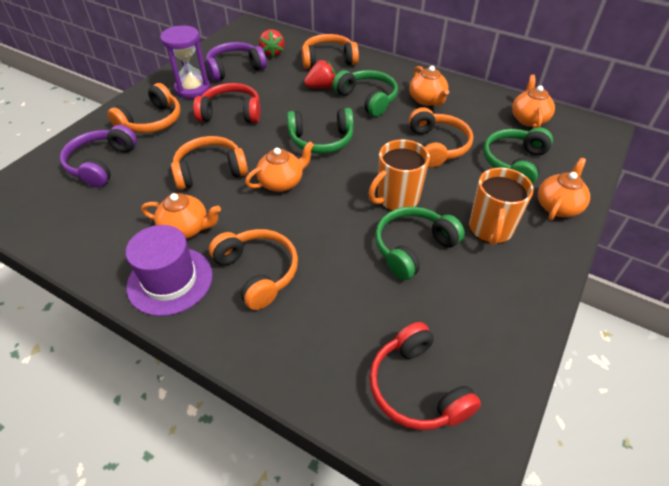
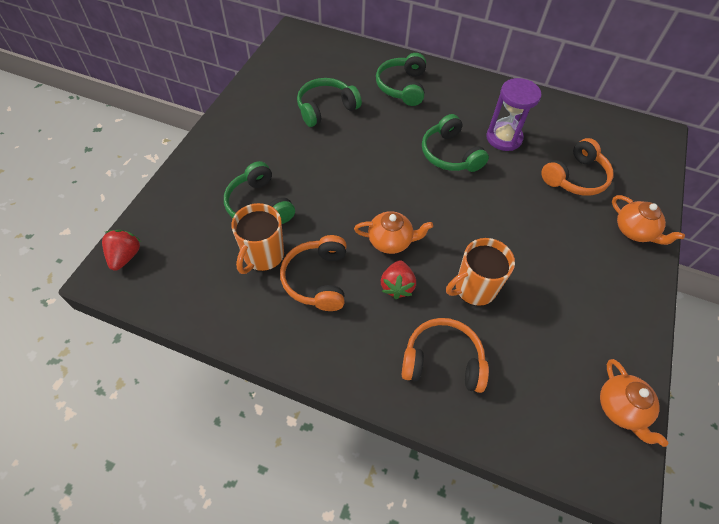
orange headphones: [107,83,181,133] [171,136,248,190] [209,229,298,310] [302,34,359,69] [409,107,473,167] = 5 -> [280,235,347,311] [402,318,489,393] [541,138,613,196] = 3
orange teapot: [141,193,221,239] [245,141,314,192] [409,66,449,106] [512,75,555,128] [538,158,590,220] = 5 -> [354,211,433,254] [600,359,668,447] [612,195,685,245] = 3
purple hat: [125,225,213,316] = 1 -> none = 0
purple headphones: [60,125,137,188] [206,42,267,81] = 2 -> none = 0
red headphones: [193,83,261,123] [369,322,481,430] = 2 -> none = 0

